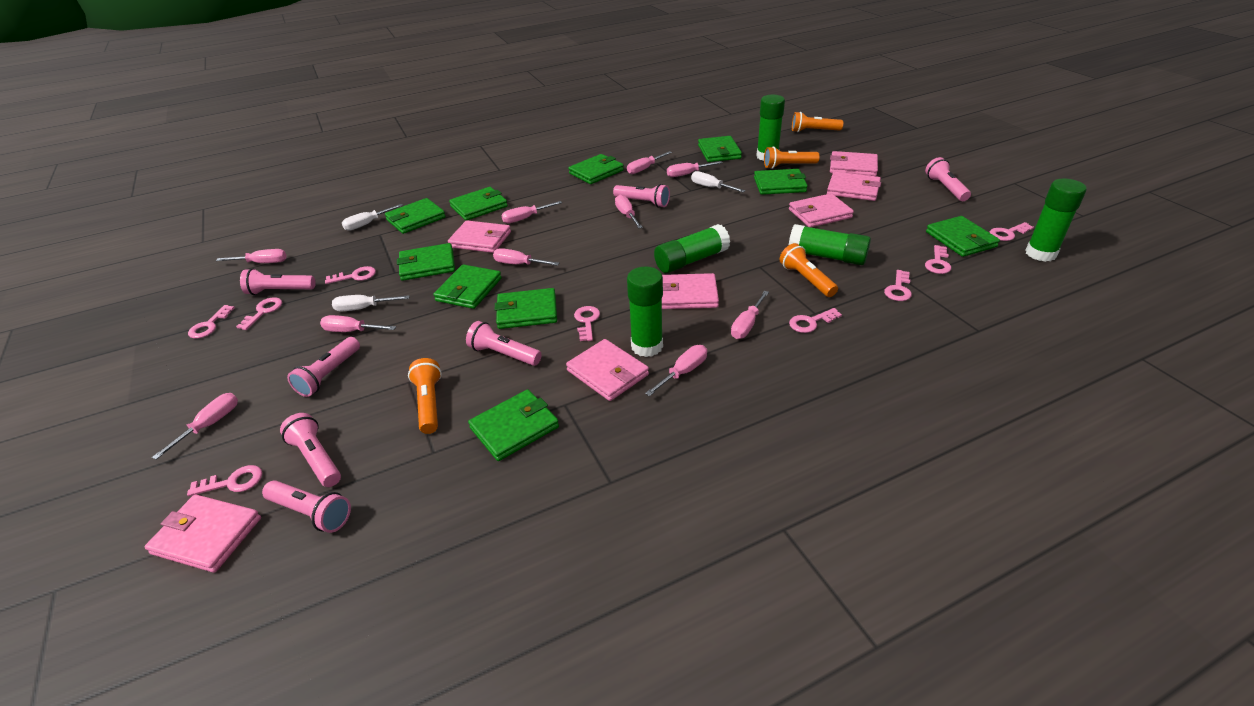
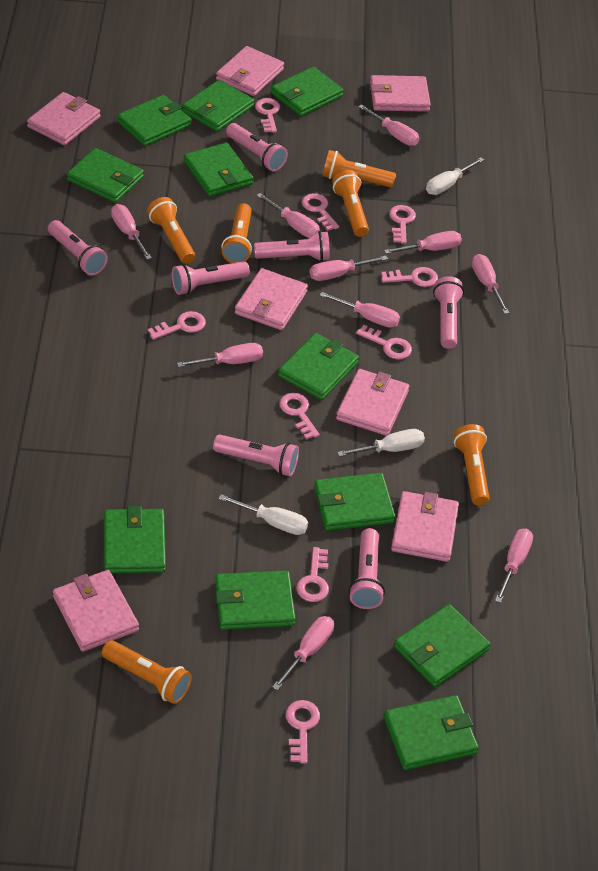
green glue stick: [627,267,663,357] [654,224,730,273] [756,95,785,161] [788,224,871,265] [1025,178,1087,262] = 5 -> none = 0
green wallet: [385,198,446,234] [397,243,455,281] [433,264,502,309] [449,187,508,221] [468,389,559,461] [495,288,557,329] [568,154,624,184] [698,136,742,162] [754,169,808,195] [926,216,1000,257] = 10 -> [67,148,144,203] [104,506,166,573] [117,95,191,146] [182,80,254,132] [184,143,253,196] [215,570,296,630] [271,67,343,116] [278,333,359,400] [314,473,395,531] [384,695,479,770] [394,604,490,687] = 11
orange flashlight: [408,358,442,434] [764,146,820,169] [779,243,838,297] [792,112,843,132] = 4 -> [102,640,192,704] [147,197,195,264] [221,203,252,263] [323,150,396,188] [332,170,369,237] [454,424,489,505] = 6

